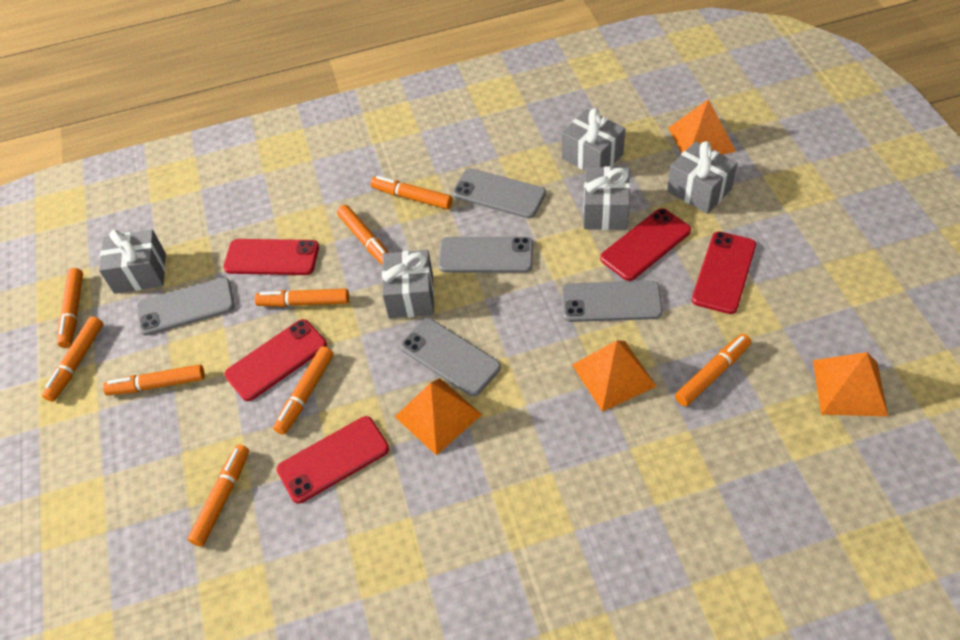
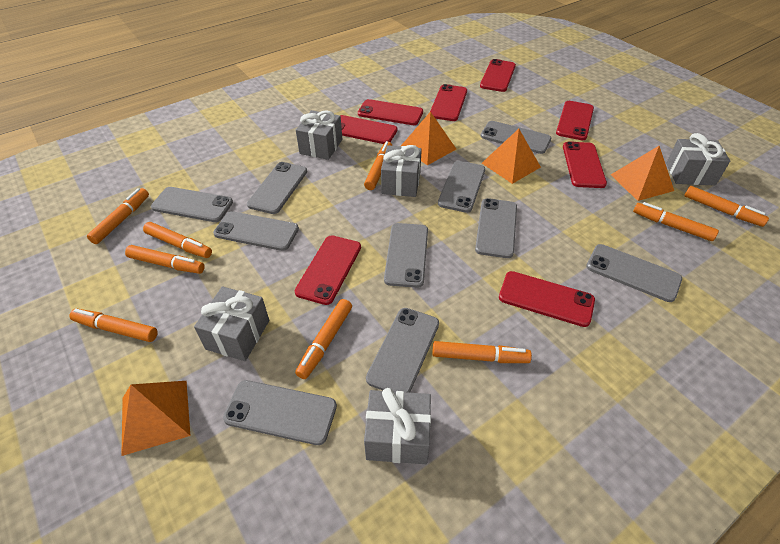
grey phone: [137,277,235,336] [400,318,501,396] [438,237,533,273] [452,168,546,218] [562,280,663,322] = 5 -> [151,187,233,222] [213,211,299,251] [223,380,337,445] [247,162,307,214] [366,308,439,393] [384,223,428,288] [438,161,485,213] [475,198,517,258] [481,121,551,154] [586,244,682,302] = 10
red phone: [223,239,319,275] [225,319,327,401] [277,416,389,503] [600,208,691,281] [692,231,756,314] = 5 -> [295,235,361,305] [340,115,397,144] [358,99,423,125] [430,84,467,121] [480,59,516,92] [499,271,595,327] [556,101,594,140] [563,141,607,188] = 8

